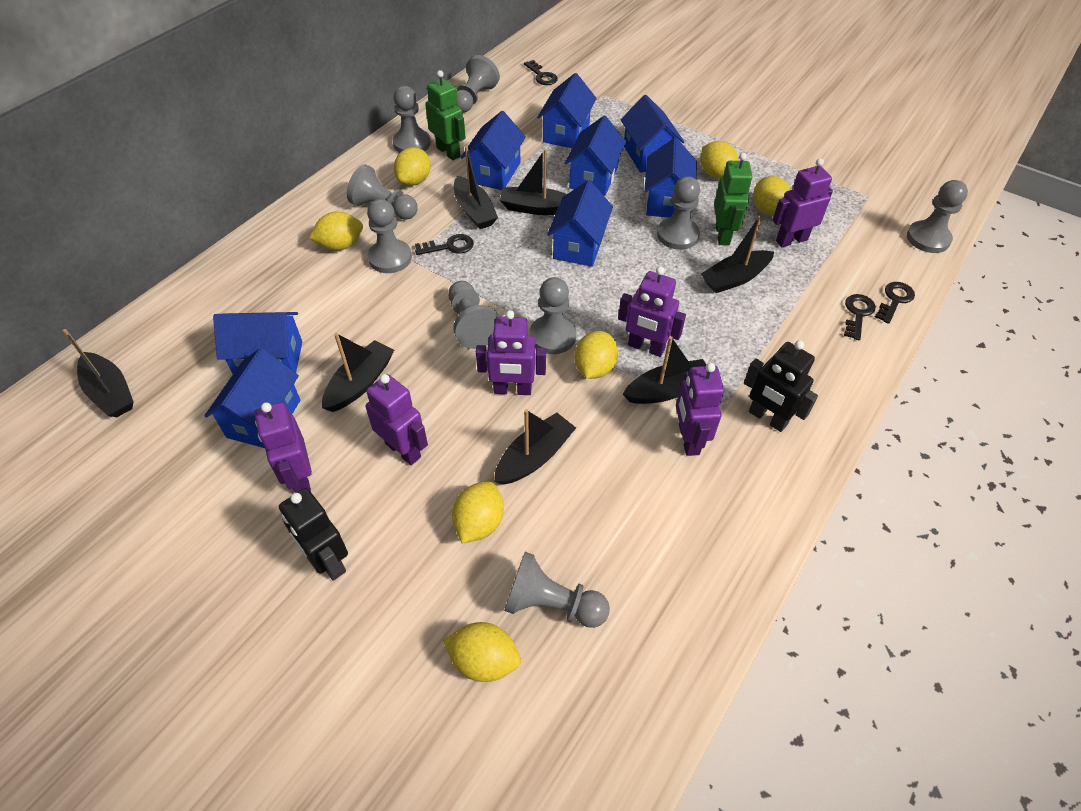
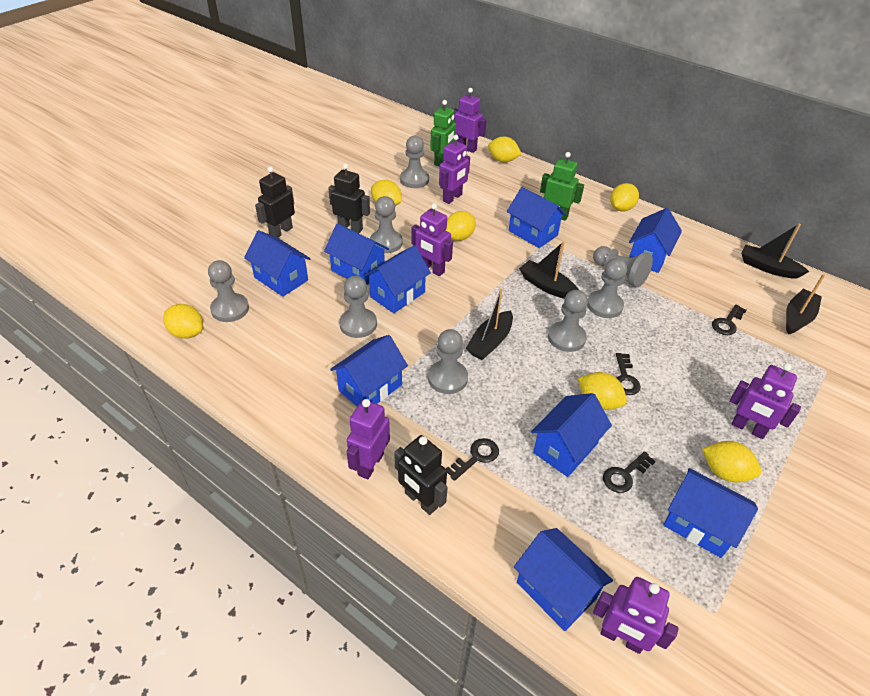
black boat: [63,329,134,417] [322,333,394,412] [454,146,498,229] [494,409,576,485] [500,149,566,215] [623,336,706,404] [701,216,774,293] = 7 -> [466,289,513,360] [519,242,579,299] [741,223,809,279] [786,274,825,334] = 4
black robot: [279,488,348,581] [744,340,818,432] = 2 -> [255,166,295,238] [328,163,370,233] [394,435,448,515] = 3
blue house: [205,348,300,448] [213,312,302,374] [461,111,526,190] [537,73,597,148] [547,180,613,267] [564,116,626,196] [621,95,684,173] [644,138,697,218] = 8 -> [244,230,311,297] [324,223,389,285] [330,335,408,407] [364,245,431,313] [507,187,566,248] [514,528,613,631] [531,393,612,477] [629,208,682,273] [663,468,758,558] = 9
grey pawn: [347,164,418,220] [367,199,412,273] [392,86,431,153] [448,281,499,349] [457,55,500,112] [504,552,610,628] [530,277,576,354] [657,176,700,250] [907,180,968,253] = 9 -> [208,260,249,322] [339,276,377,338] [370,196,403,253] [400,136,429,188] [428,329,468,394] [548,290,588,352] [587,258,627,318] [593,246,653,287] = 8

